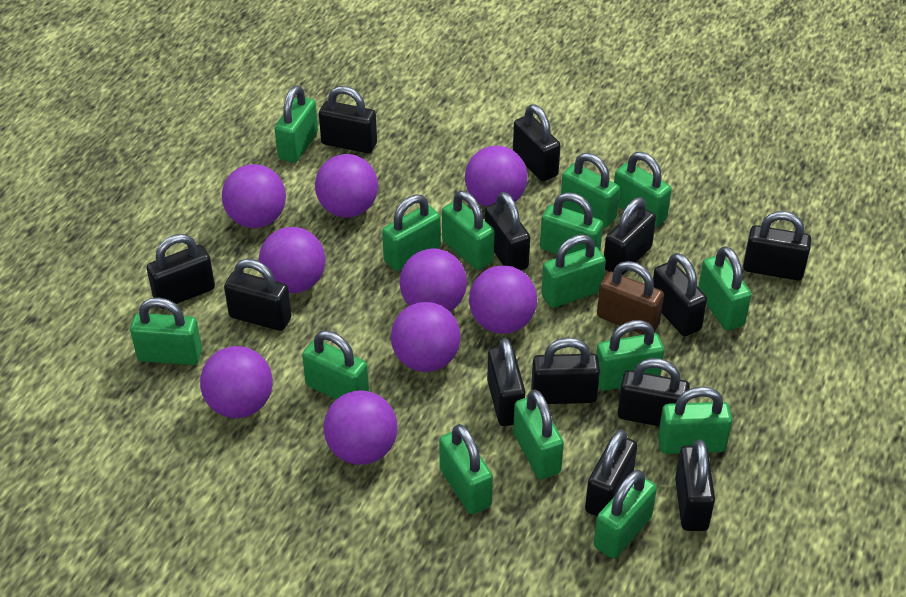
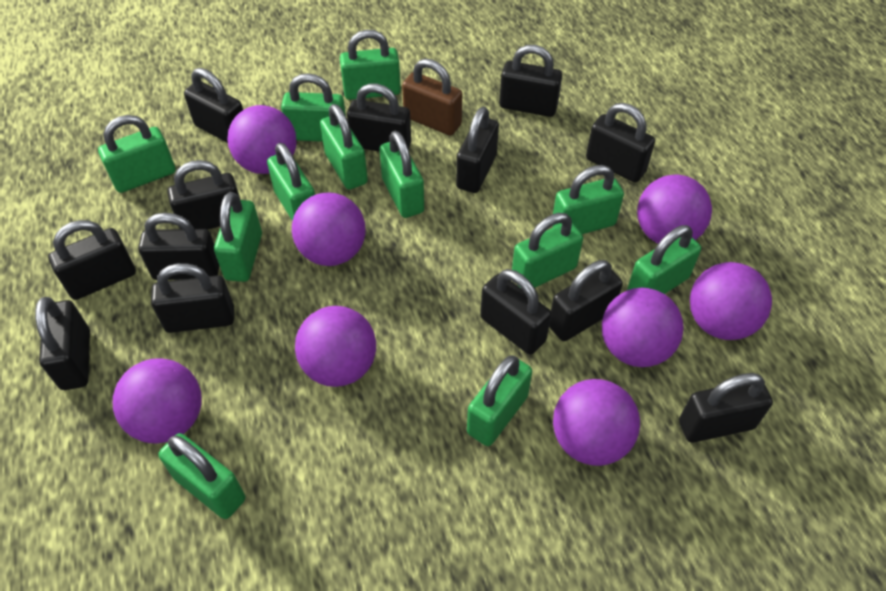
green padlock: [130,297,202,365] [275,86,318,163] [302,330,369,399] [382,194,441,271] [439,424,493,514] [442,191,495,270] [513,390,564,479] [540,192,603,255] [541,234,606,308] [561,153,620,228] [594,470,657,558] [596,320,664,391] [614,152,672,228] [658,386,732,454] [698,246,751,330] = 15 -> [98,115,175,193] [158,433,245,519] [214,192,262,282] [267,143,315,221] [281,73,346,142] [320,104,368,190] [340,30,401,100] [379,131,424,218] [467,356,532,446] [512,213,583,289] [552,165,624,234] [627,225,701,294] = 12
purple ball: [200,346,273,418] [222,164,286,228] [259,227,326,293] [315,154,378,218] [323,391,398,465] [391,302,461,372] [399,248,467,311] [465,146,528,207] [469,266,537,334] = 9 -> [113,358,202,443] [227,105,297,174] [292,193,366,266] [295,306,376,387] [553,379,640,466] [602,288,684,367] [637,175,712,244] [690,262,772,340] = 8

